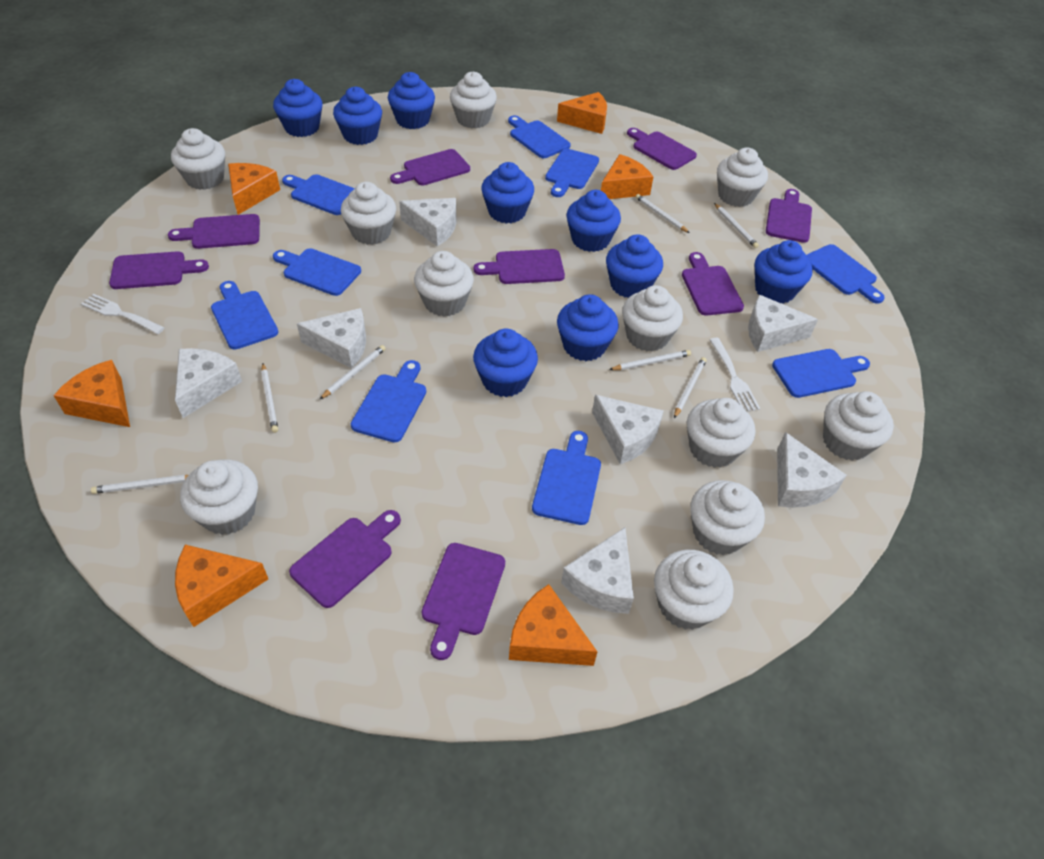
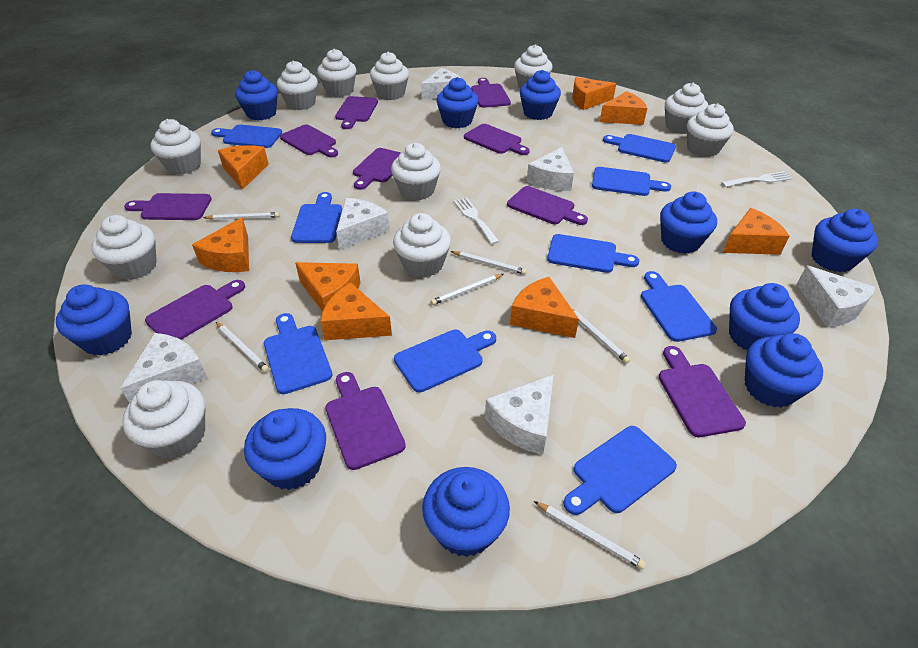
blue cupcake: [273,79,323,137] [333,87,382,145] [388,72,435,129] [473,328,538,397] [481,162,534,224] [557,294,619,361] [567,190,621,252] [606,234,663,298] [755,240,813,304] = 9 -> [56,284,132,356] [235,70,278,121] [244,408,326,490] [422,467,510,557] [436,77,478,128] [520,70,561,120] [660,192,717,254] [729,283,800,350] [745,333,823,408] [812,209,878,272] = 10
orange cheese: [53,360,130,427] [175,545,268,627] [228,163,280,215] [509,584,597,666] [557,92,607,134] [601,154,653,199] = 6 -> [192,217,249,272] [218,145,269,190] [295,262,361,312] [320,282,392,340] [510,277,579,338] [572,77,616,110] [600,91,647,125] [723,208,790,255] = 8
purple cutting board: [109,251,209,289] [168,214,260,249] [289,510,401,608] [390,149,470,185] [421,543,505,660] [474,249,565,284] [627,128,697,170] [682,252,744,315] [766,189,812,243] = 9 -> [124,193,212,220] [145,280,245,340] [280,125,338,157] [325,372,406,470] [335,96,378,129] [353,148,401,190] [464,124,530,155] [471,78,511,108] [507,186,588,225] [658,346,746,437] = 10
white cheese: [175,348,242,418] [297,308,366,369] [399,198,457,247] [561,527,634,614] [592,395,664,464] [748,295,818,352] [777,432,847,508] = 7 -> [120,333,207,403] [336,198,390,250] [421,68,460,100] [485,374,554,455] [527,147,574,191] [797,266,876,327] = 6
white pencil: [91,475,188,494] [261,363,278,433] [319,345,386,400] [609,350,691,370] [636,194,690,233] [674,357,707,418] [714,203,759,248] = 7 -> [203,212,280,220] [216,322,269,372] [431,274,503,305] [451,251,527,275] [534,501,646,570] [572,309,630,364] = 6

